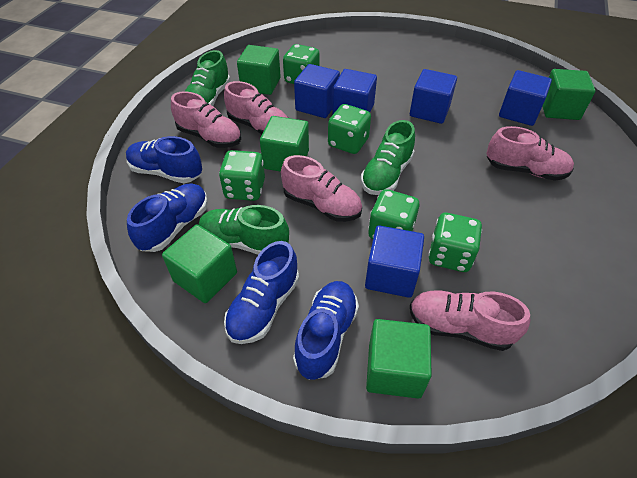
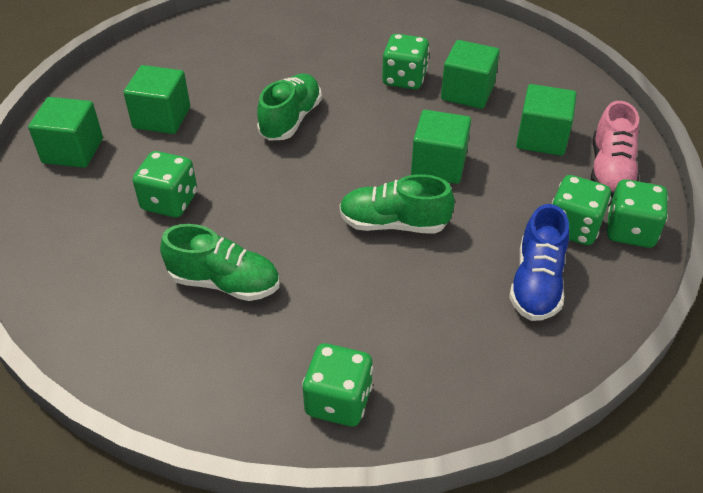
blue cube: [294,64,340,118] [333,69,377,114] [365,226,424,298] [410,69,457,124] [499,70,552,126] = 5 -> none = 0
blue shoe: [126,136,202,183] [127,183,208,252] [224,241,299,344] [293,281,359,380] = 4 -> [509,204,569,321] = 1
pink shoe: [171,91,241,148] [224,81,288,135] [281,155,362,222] [410,290,530,351] [486,126,574,181] = 5 -> [591,101,639,198] = 1

